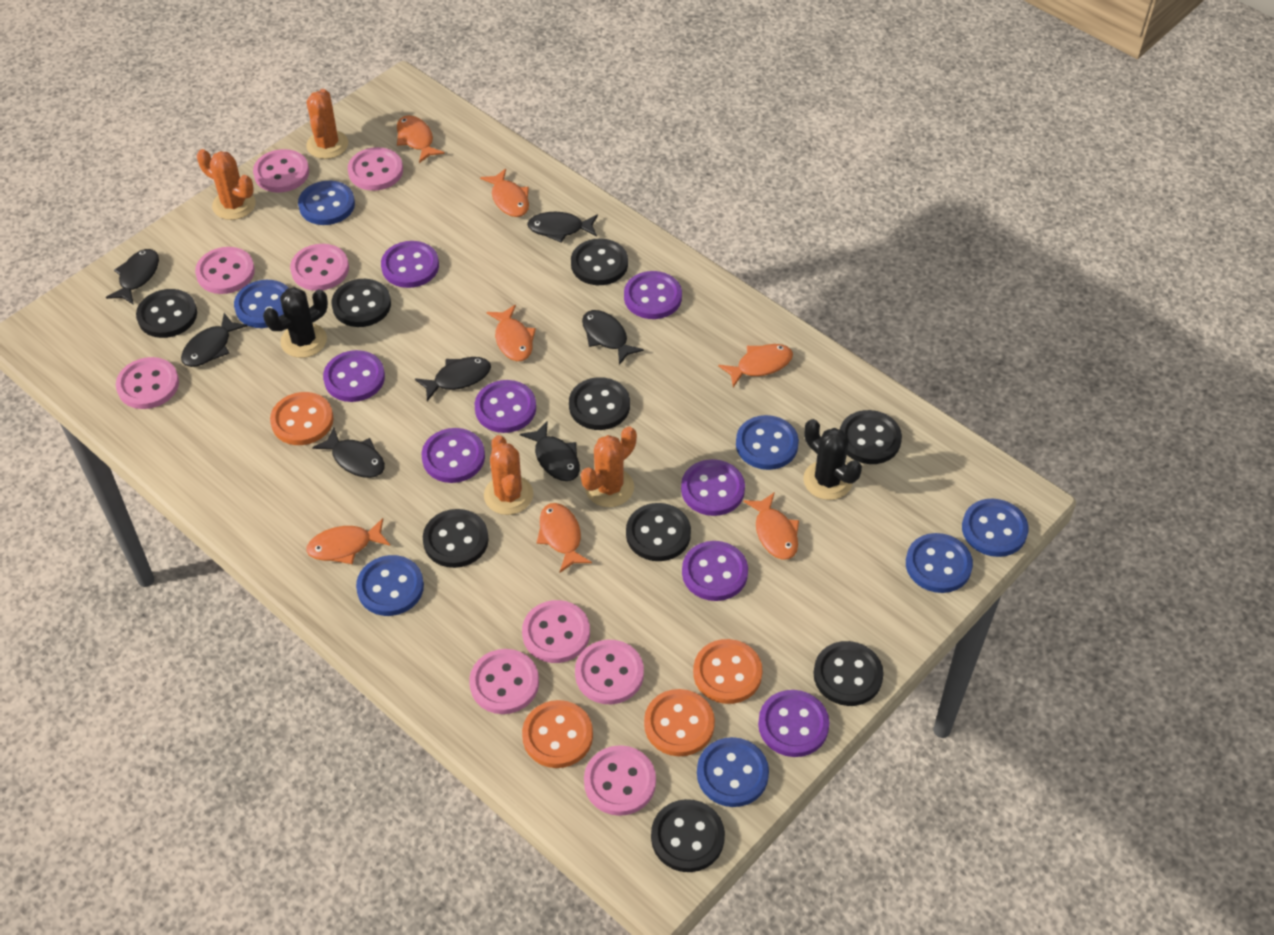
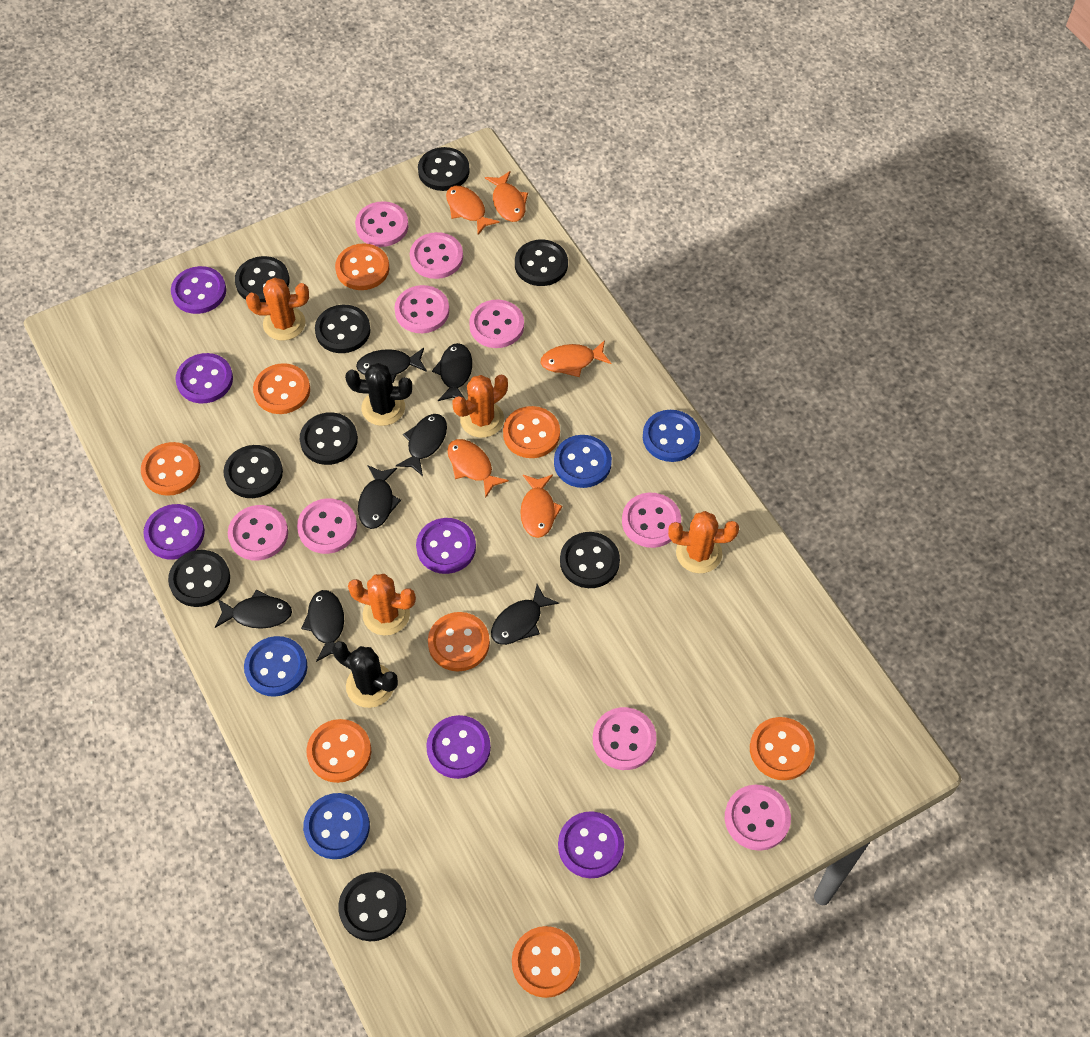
blue button: [234,280,288,328] [298,181,355,225] [356,555,424,616] [697,737,769,807] [736,415,799,470] [906,533,973,593] [962,499,1028,557] = 7 -> [244,636,307,697] [303,793,370,859] [554,435,612,488] [643,410,700,462] = 4
orange button: [270,392,334,445] [522,700,593,768] [644,689,715,756] [693,639,763,704] = 4 -> [141,442,200,496] [253,363,310,414] [306,719,371,783] [335,243,389,290] [428,612,490,671] [503,406,560,458] [512,926,580,998] [750,717,815,780] = 8
orange fish: [306,518,390,564] [397,115,445,163] [480,168,529,217] [487,305,536,361] [537,503,592,572] [718,344,793,387] [744,492,799,560] = 7 -> [446,186,500,235] [447,439,509,498] [485,171,528,222] [520,475,563,538] [541,340,611,377] = 5
purple button: [323,350,385,402] [381,241,439,288] [422,428,485,483] [475,380,536,433] [624,271,682,319] [681,459,745,516] [682,541,748,601] [758,690,829,757] = 8 -> [143,504,205,560] [171,266,226,314] [175,353,233,403] [416,518,476,574] [426,715,491,779] [558,811,624,878] = 6

